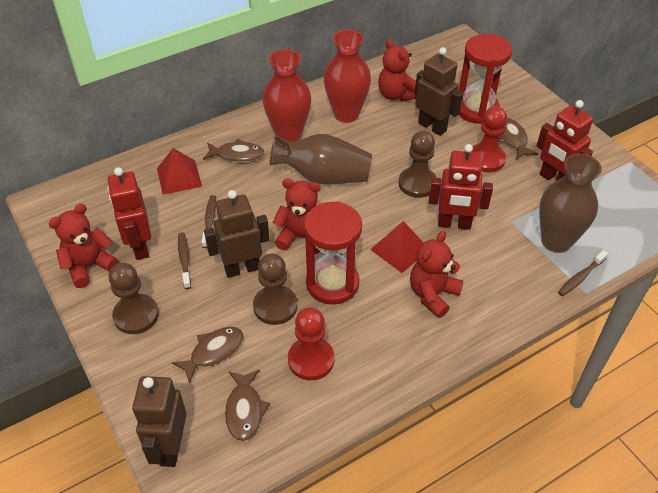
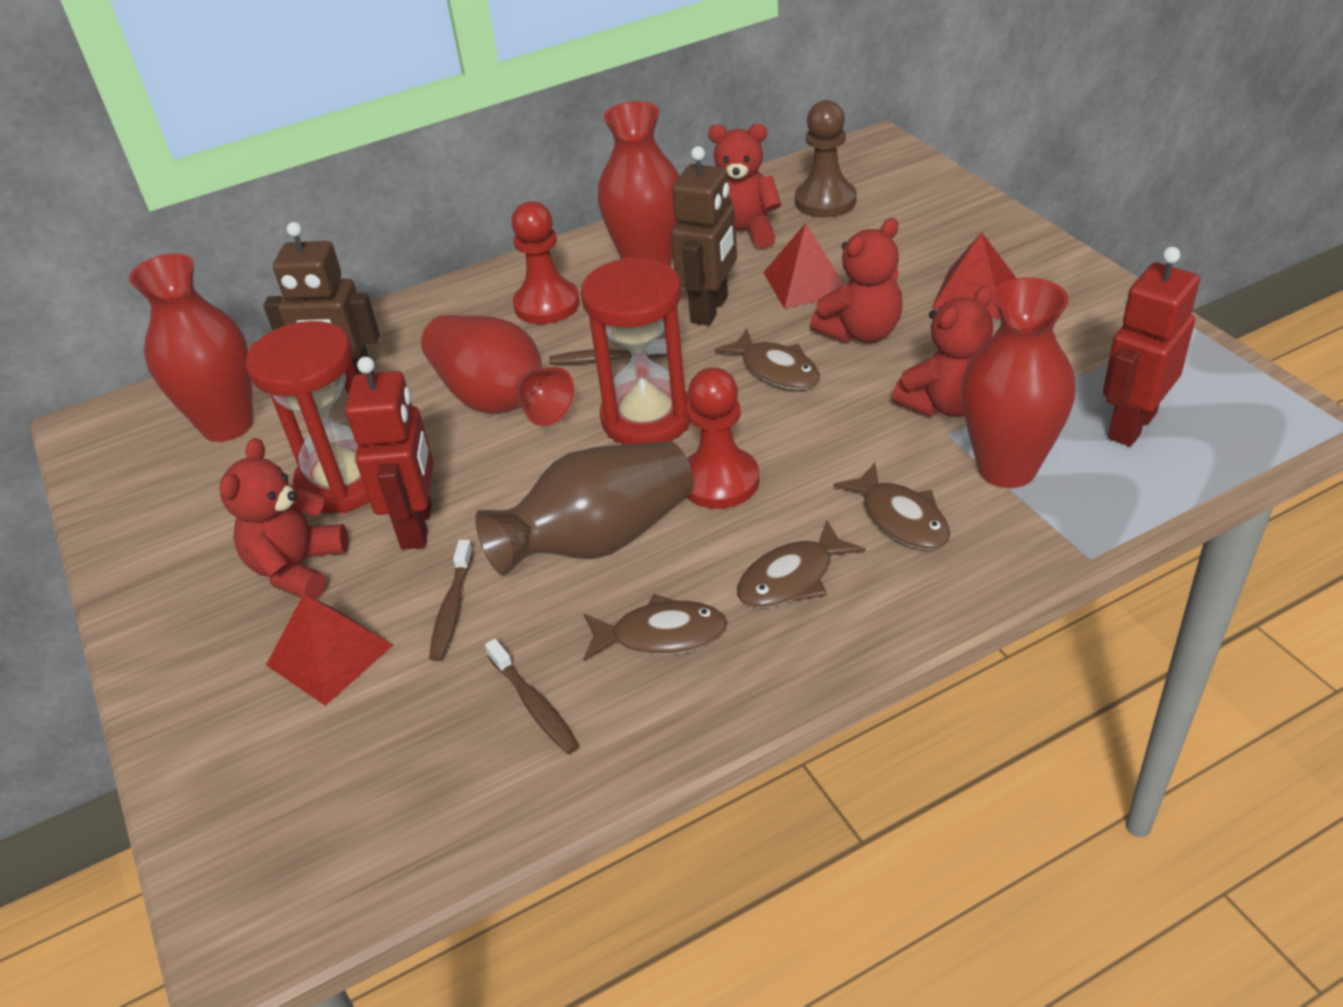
brown pawn: [109,263,159,334] [253,253,298,325] [398,131,437,198] = 3 -> [795,100,857,217] = 1
brown robot: [132,376,186,467] [204,190,270,278] [415,47,463,136] = 3 -> [263,222,380,375] [671,146,737,326] = 2
brown vase: [270,134,372,185] [539,154,602,253] = 2 -> [475,441,694,576] = 1
red pyramid: [157,148,202,195] [370,221,424,273] = 2 -> [266,594,393,706] [763,223,845,309] [932,232,1016,319] = 3
red robot: [107,167,151,260] [429,144,493,230] [536,100,593,181] = 3 -> [345,357,434,549] [1103,247,1200,447] = 2
red vase: [263,49,311,142] [324,29,371,123] = 2 -> [129,253,254,442] [421,315,574,426] [598,101,680,266] [961,277,1075,488] = 4

